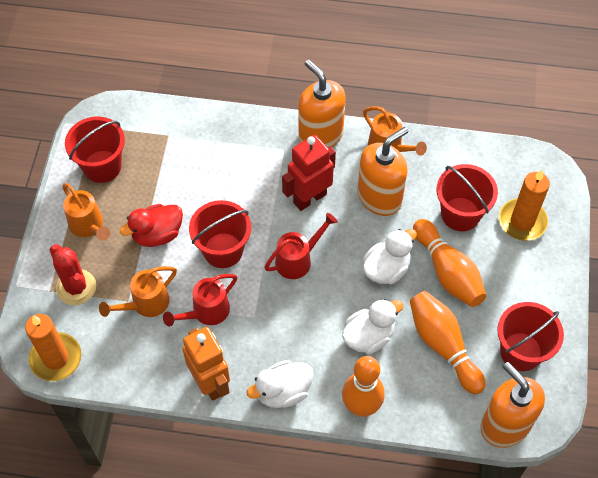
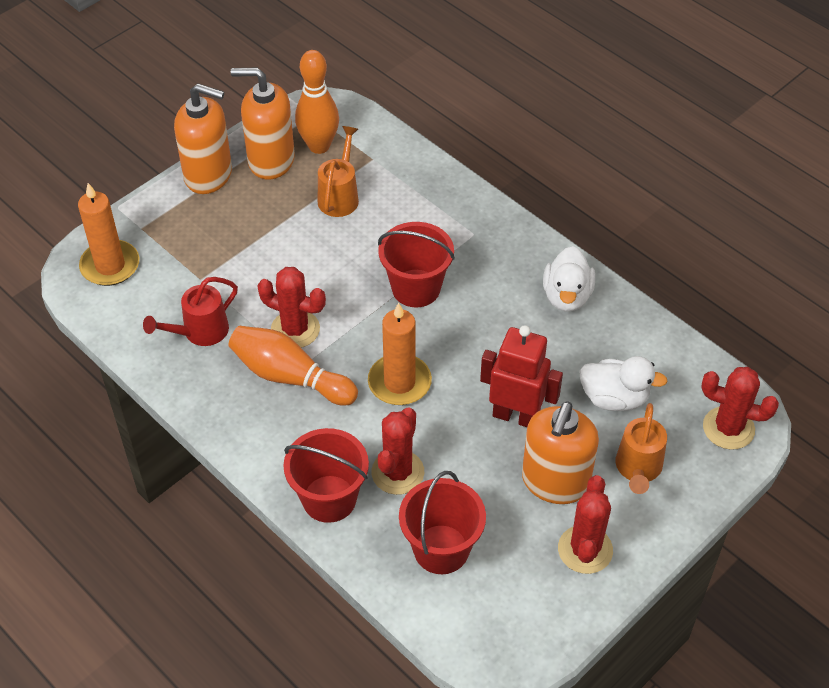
orange bowling pin: [342,356,385,417] [410,291,486,394] [413,219,486,307] = 3 -> [228,326,358,406] [295,50,339,154] = 2
orange robot: [182,327,230,401] = 1 -> none = 0
orange watering can: [62,183,110,241] [99,266,177,317] [363,107,427,156] = 3 -> [318,126,359,217] [616,403,667,494] = 2
red bucket: [65,117,125,183] [189,200,251,268] [436,164,498,231] [497,302,564,371] = 4 -> [283,428,369,523] [378,222,455,307] [399,471,486,574] = 3
red cactus: [50,244,96,305] = 1 -> [257,267,326,348] [371,407,424,495] [558,475,613,574] [701,367,779,450] = 4
red duck: [120,204,183,247] = 1 -> none = 0
red watering can: [163,274,237,327] [264,213,338,279] = 2 -> [143,277,238,346] = 1
white duck: [247,360,313,408] [342,299,403,354] [363,229,417,285] = 3 -> [543,246,595,312] [579,356,668,411] = 2

